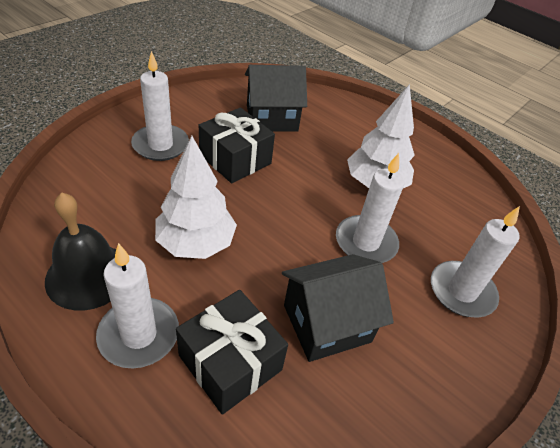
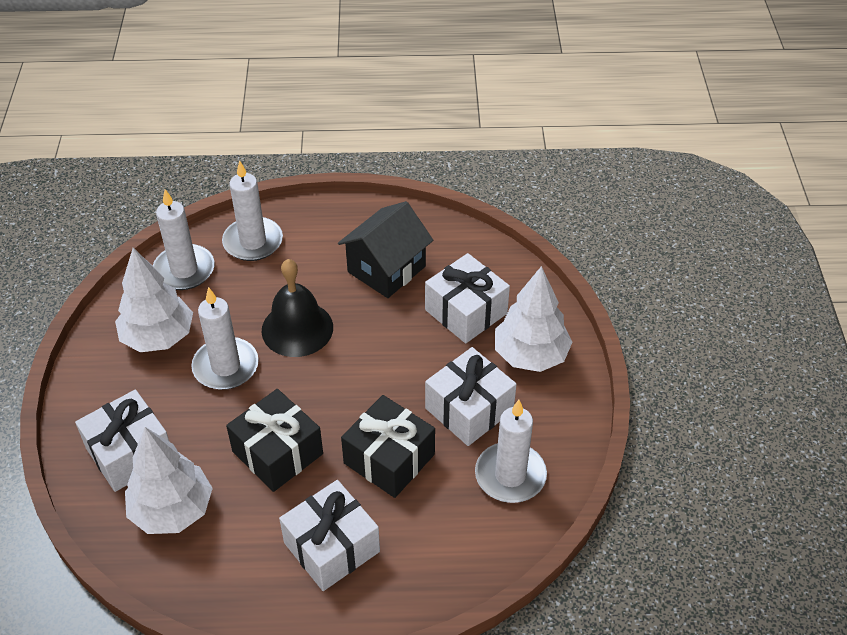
black house: [245,65,307,132] [282,254,394,362] = 2 -> [338,201,433,298] = 1
white gift: none = 0 -> [75,390,169,492] [279,480,380,591] [425,253,510,344] [425,347,517,446] = 4
white tree: [155,136,237,259] [347,84,415,188] = 2 -> [115,248,193,352] [125,427,213,534] [495,266,572,372] = 3

